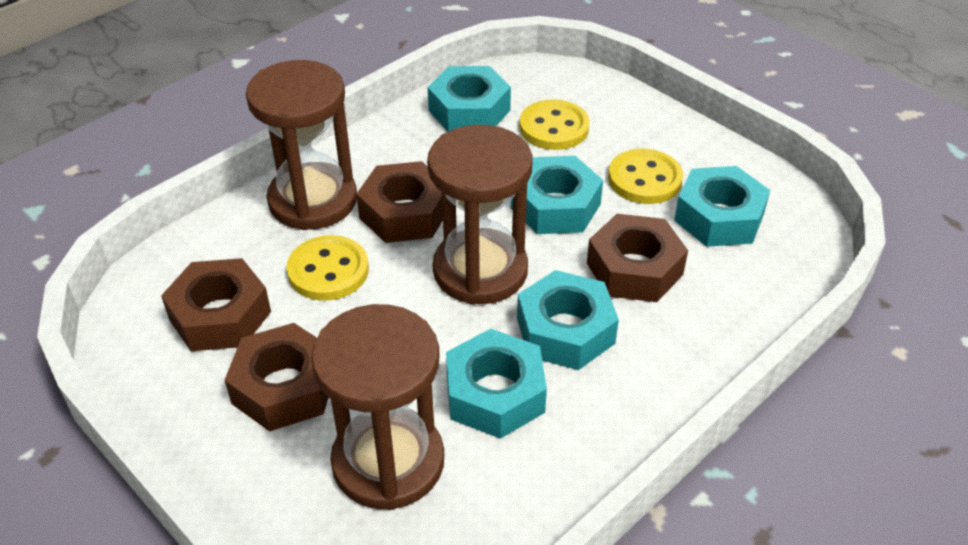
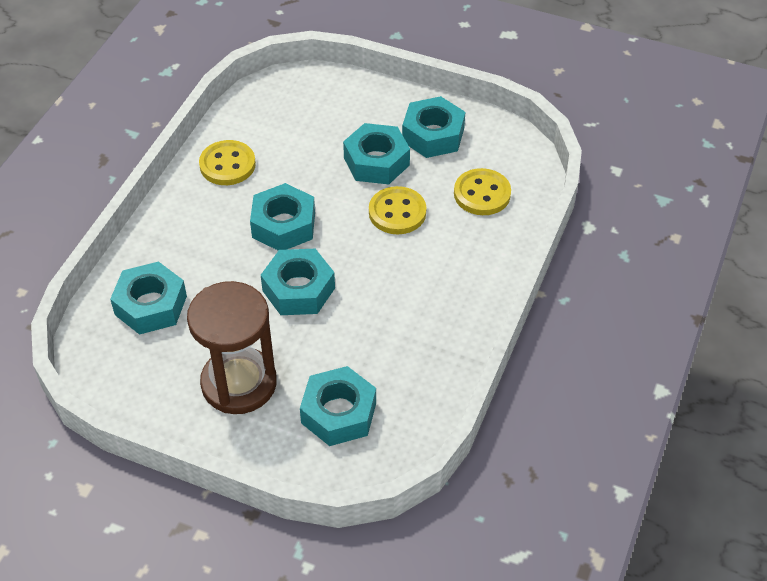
brown hourglass: [246,60,357,230] [311,304,444,510] [427,125,533,305] = 3 -> [187,281,277,414] = 1
brown nut: [161,258,271,351] [225,323,329,431] [356,161,443,243] [587,214,688,302] = 4 -> none = 0
turquoise nut: [428,66,511,132] [446,329,547,439] [511,156,603,234] [517,270,619,370] [674,166,770,247] = 5 -> [110,261,187,335] [250,183,315,251] [261,249,335,315] [300,366,376,446] [343,123,410,184] [402,96,465,158] = 6

